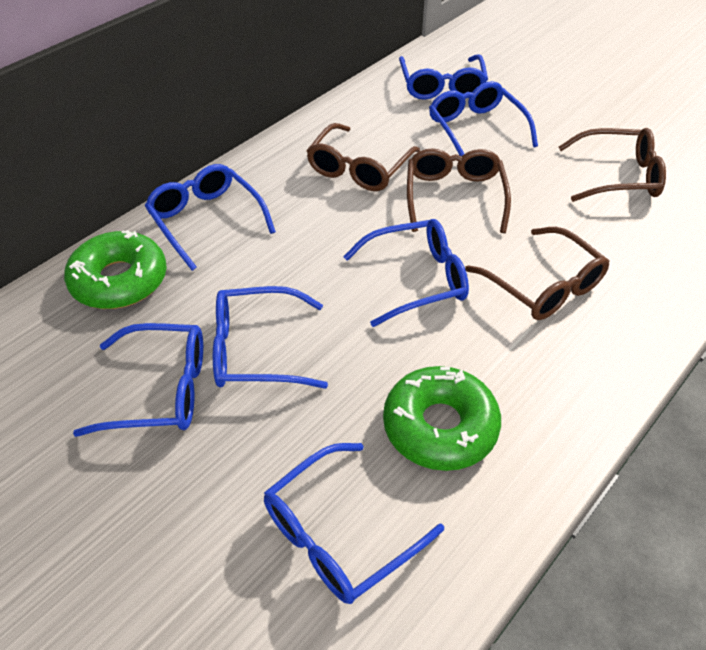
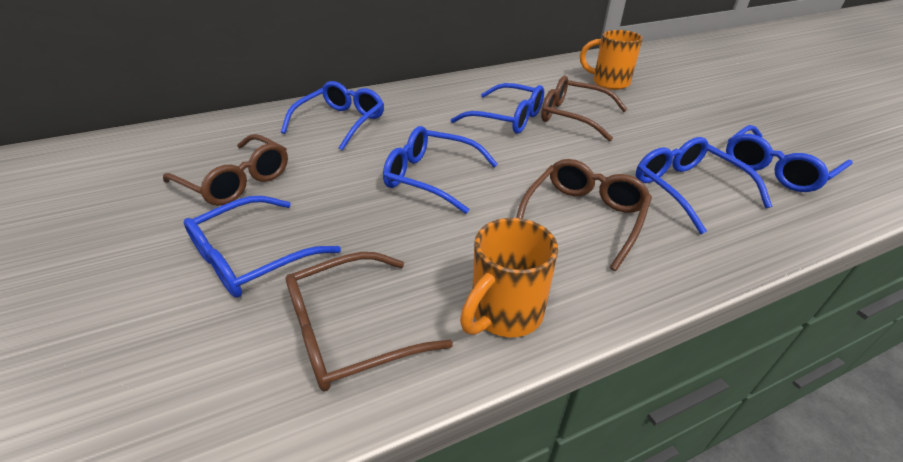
blue glasses: [73,323,203,437] [145,164,276,271] [213,286,328,389] [264,443,444,604] [343,219,469,327] [399,54,488,100] [429,81,538,156] = 7 -> [184,196,341,298] [281,81,384,151] [383,126,498,214] [451,83,544,134] [636,137,772,234] [726,125,853,192] = 6
green donut: [64,230,167,309] [383,366,501,471] = 2 -> none = 0
orange mug: none = 0 -> [460,218,558,337] [580,30,643,90] = 2

